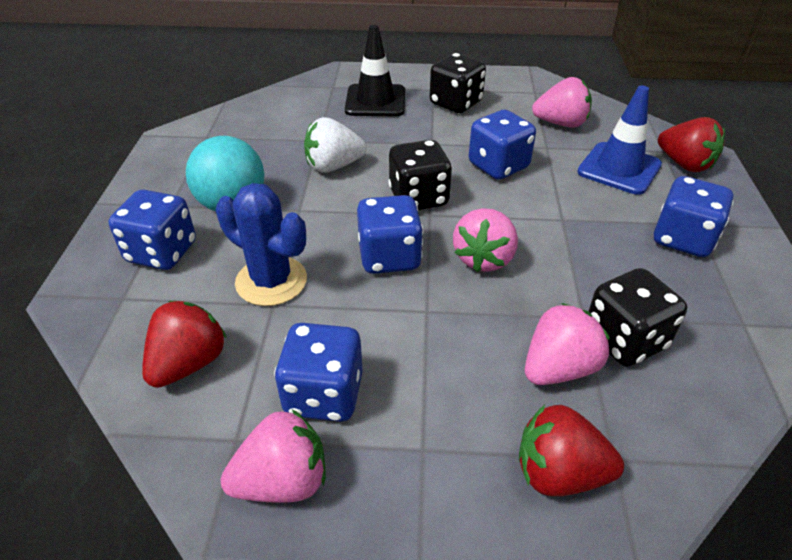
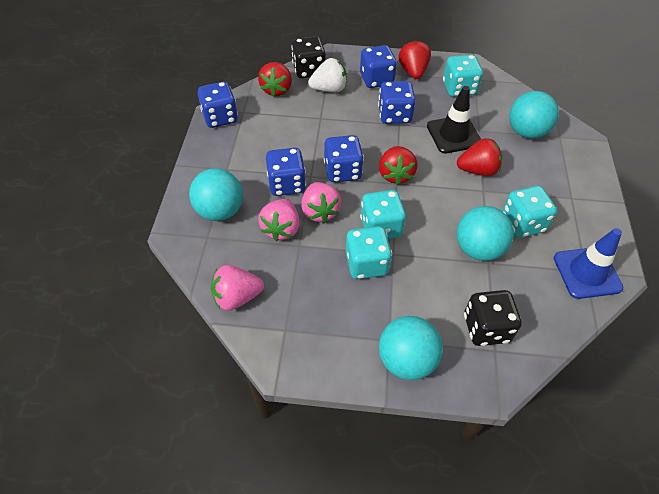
black dice: [388,140,452,210] [430,53,486,113] [588,268,687,367] = 3 -> [291,36,326,78] [464,290,522,346] = 2
blue cactus: [216,183,307,306] = 1 -> none = 0
pink strawberry: [221,409,326,502] [453,208,518,272] [525,303,610,385] [532,77,592,128] = 4 -> [211,265,264,311] [258,199,300,241] [301,182,341,223] = 3
red strawberry: [142,301,227,388] [519,405,624,496] [658,117,725,172] = 3 -> [258,62,292,97] [379,146,418,185] [398,40,431,79] [457,138,502,176] = 4
turquoise ball: [186,136,264,211] = 1 -> [189,168,243,221] [379,316,443,380] [457,206,514,261] [509,91,559,139] = 4
turquoise dice: none = 0 -> [346,226,392,279] [360,190,406,239] [443,55,483,97] [502,186,557,238] = 4

